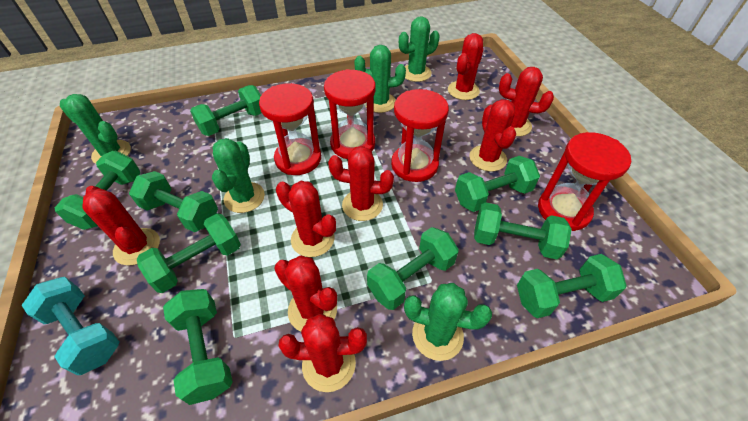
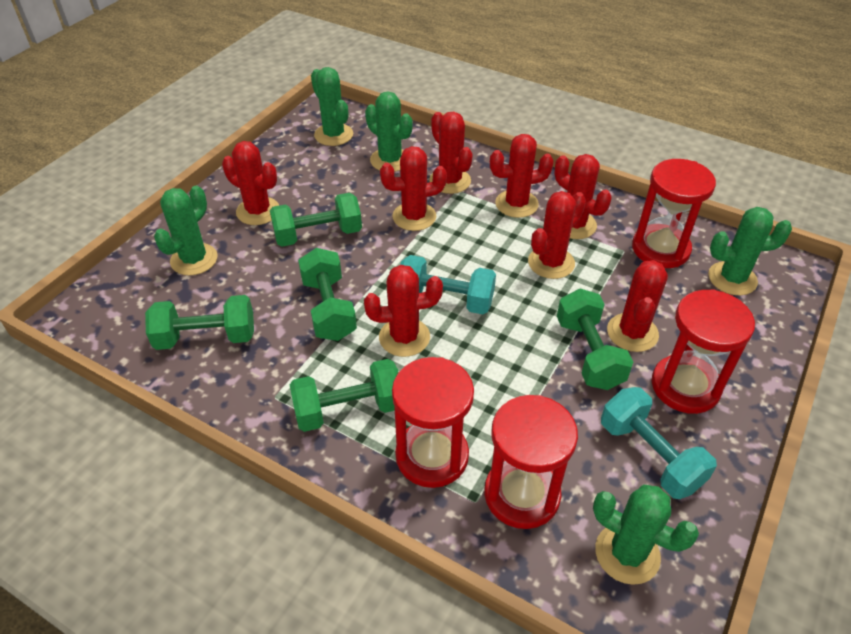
green dumbbell: [55,151,140,230] [129,171,218,232] [137,213,241,293] [163,289,233,405] [190,85,262,136] [367,227,459,310] [455,156,540,212] [474,202,572,259] [517,254,627,318] = 9 -> [145,295,254,350] [270,193,362,247] [290,359,399,432] [298,248,357,341] [557,288,633,390] = 5
turquoise dumbbell: [22,277,119,375] = 1 -> [400,255,496,314] [601,387,717,499] = 2

